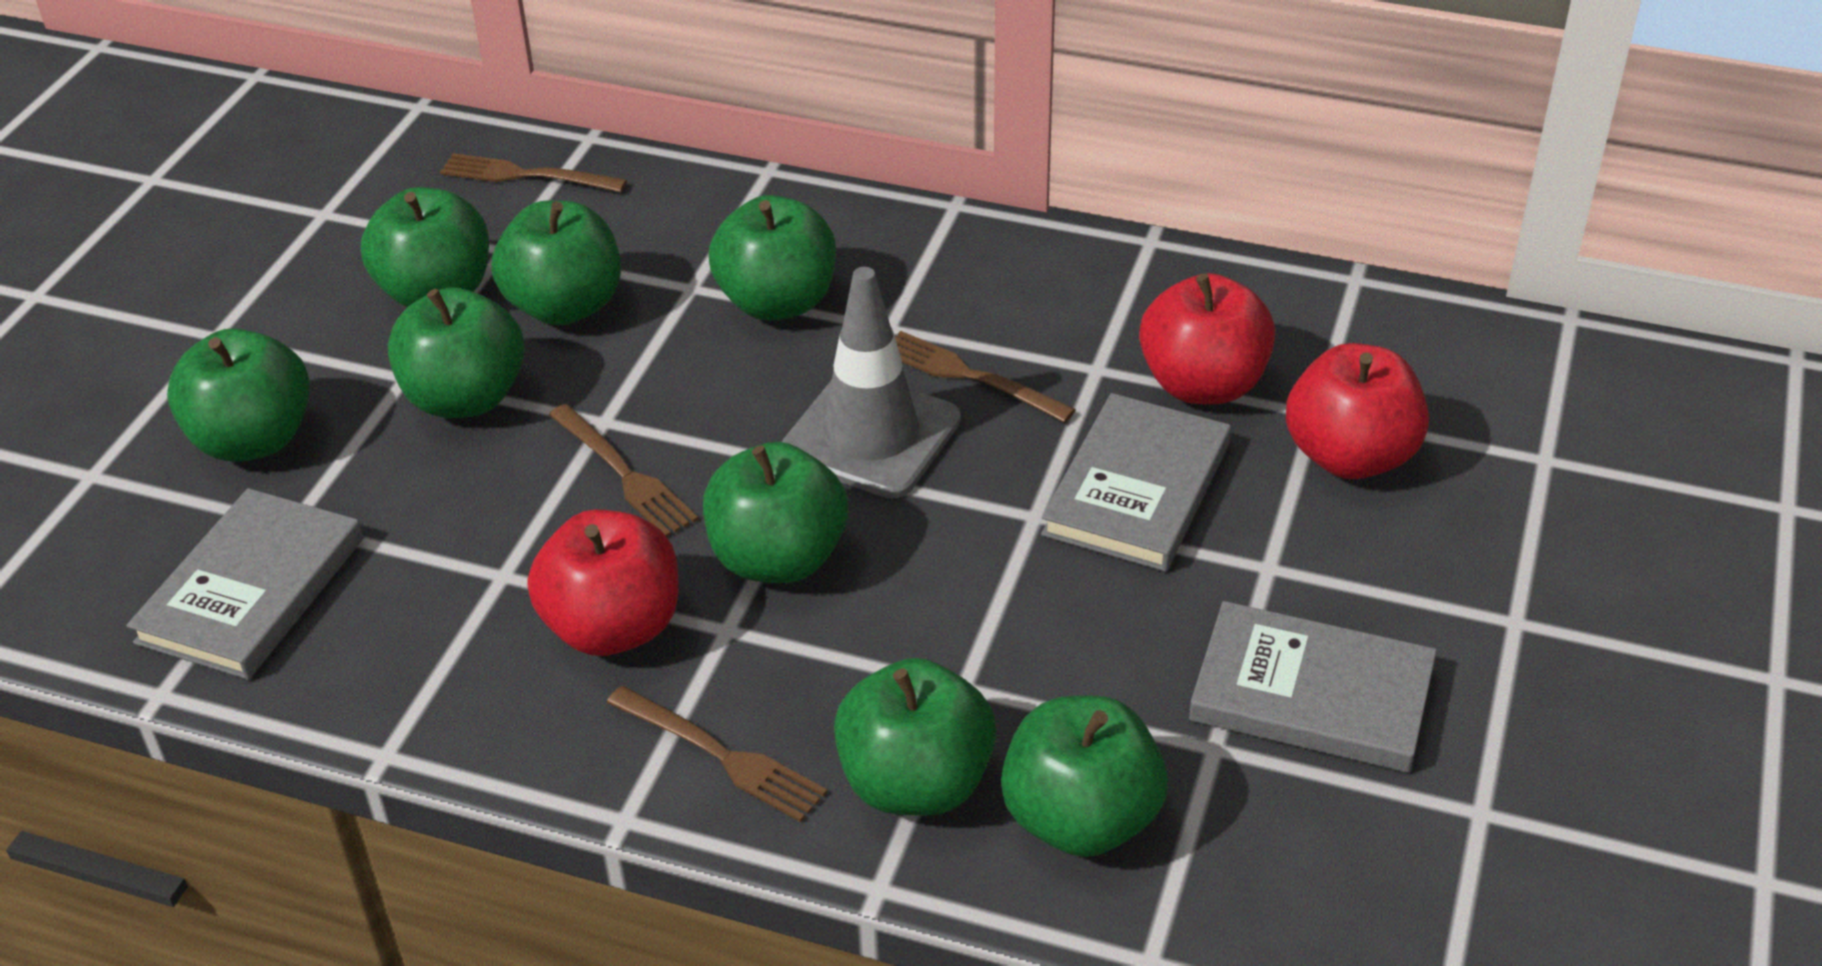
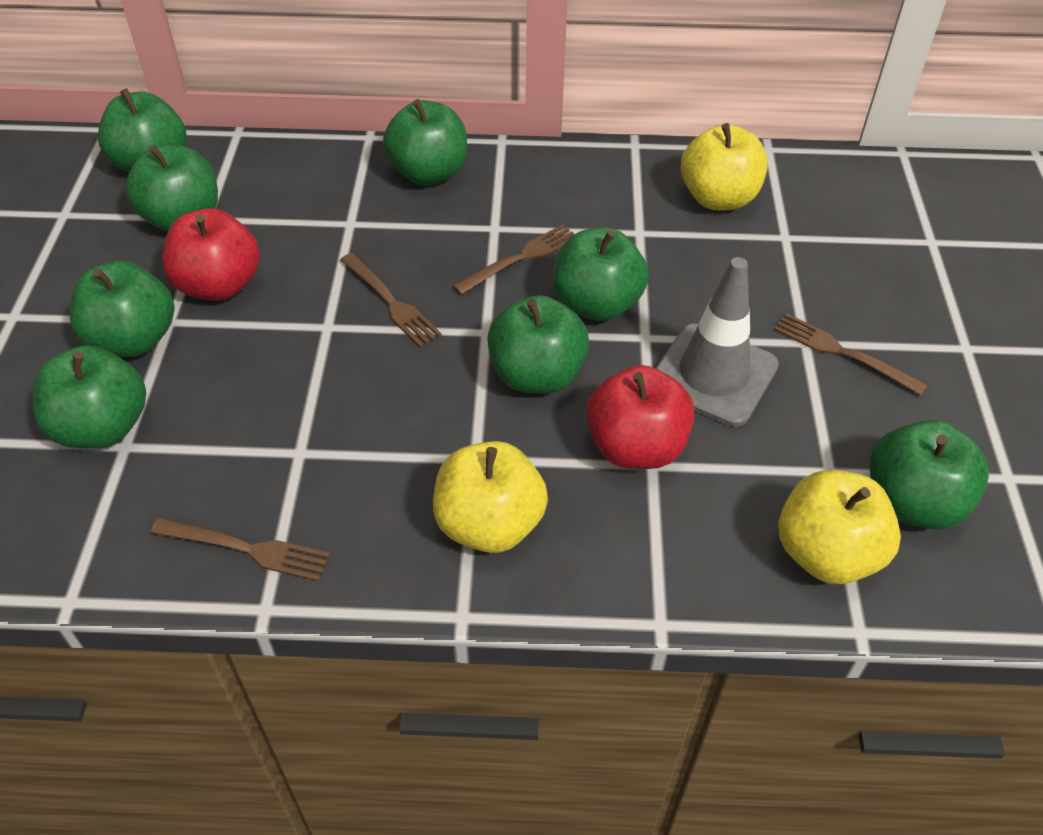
grey book: [126,488,363,680] [1041,393,1231,572] [1189,601,1437,773] = 3 -> none = 0
red apple: [527,510,679,656] [1139,273,1275,404] [1286,343,1429,479] = 3 -> [162,208,260,301] [586,365,695,469] = 2
yellow apple: none = 0 -> [433,441,548,553] [681,123,768,210] [778,470,901,584] = 3

